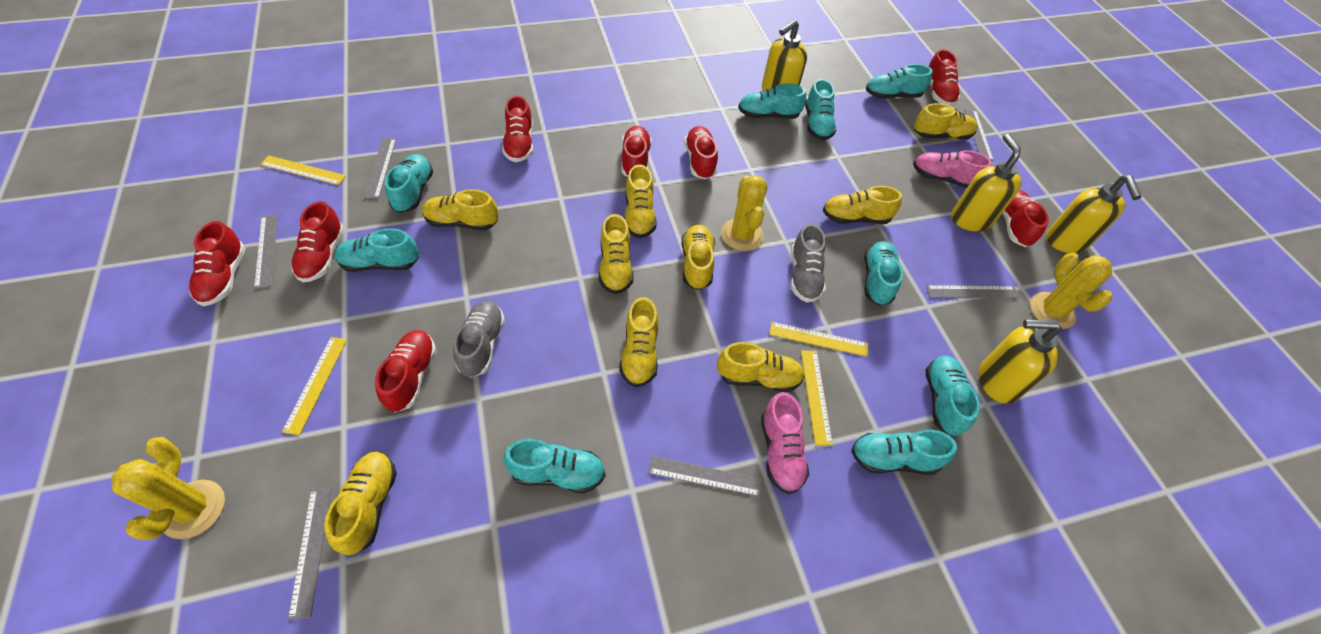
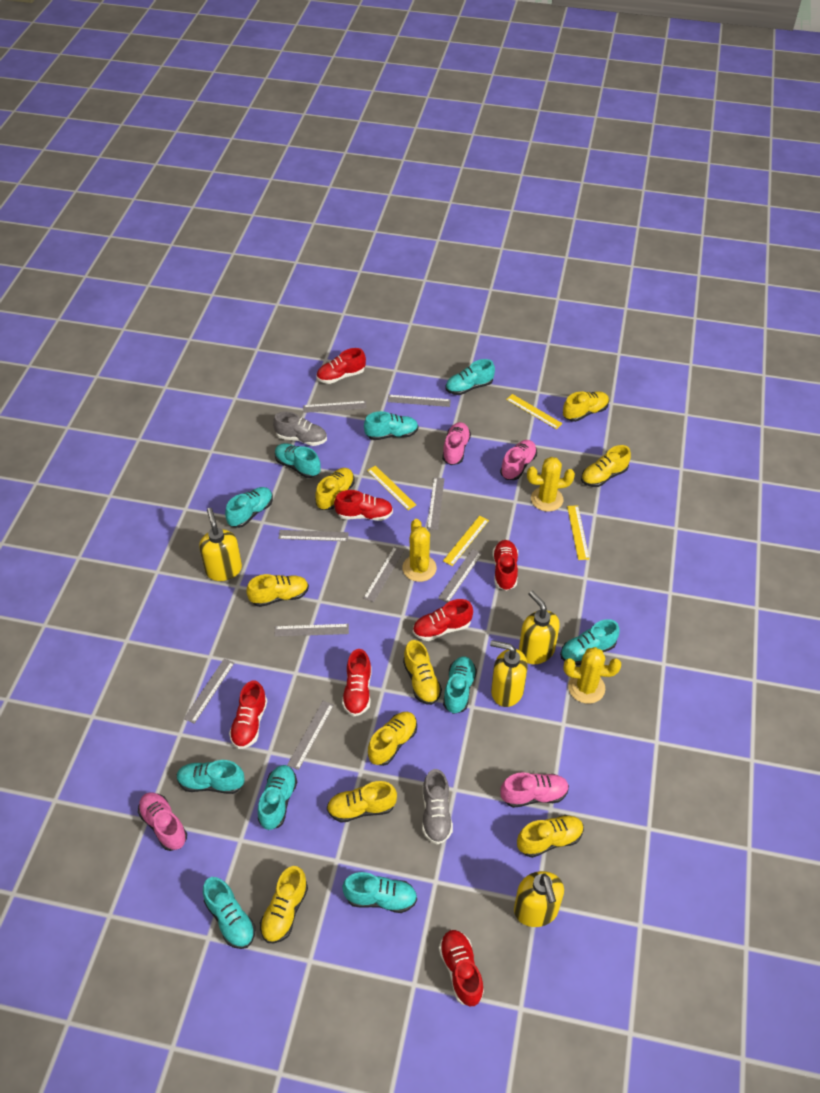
grey ruler: [254,214,278,289] [288,488,332,620] [364,138,396,199] [648,456,763,497] [926,285,1019,299] [964,109,994,161] = 6 -> [184,658,234,724] [274,624,349,637] [278,530,349,541] [287,701,334,770] [303,401,367,413] [364,546,404,602] [387,395,451,407] [427,477,445,530] [438,549,482,603] = 9
pink shoe: [761,392,809,494] [913,150,992,188] = 2 -> [138,792,187,851] [442,422,471,465] [500,440,537,480] [501,772,569,808] = 4
red shoe: [189,221,246,306] [291,201,345,283] [375,330,436,412] [502,96,533,162] [621,126,652,177] [684,126,718,179] [929,49,960,106] [1003,190,1049,247] = 8 -> [229,680,267,749] [316,348,366,384] [334,490,393,521] [342,649,371,716] [413,599,473,641] [439,930,484,1006] [493,540,518,591] = 7
turquoise shoe: [335,228,419,272] [385,154,433,213] [504,439,605,493] [738,84,806,119] [805,79,836,140] [851,430,957,474] [864,242,903,306] [866,64,933,99] [925,355,980,436] = 9 -> [177,760,245,794] [203,877,256,949] [225,487,273,528] [258,765,297,830] [275,443,320,478] [342,872,417,913] [364,411,418,440] [443,656,477,714] [446,359,495,395] [560,619,620,665] = 10

